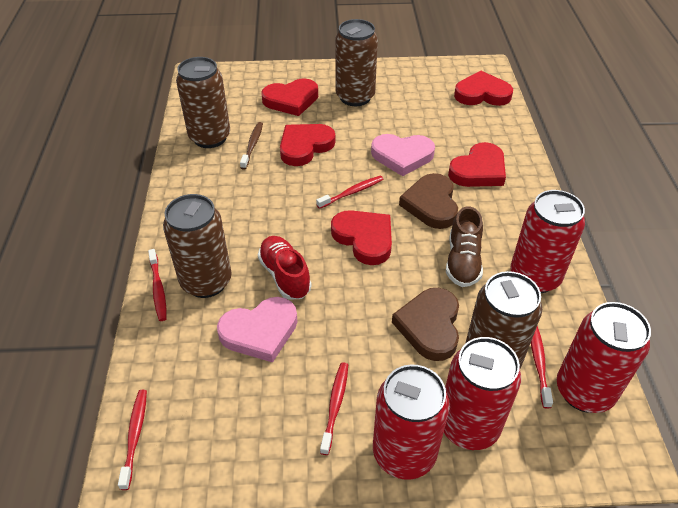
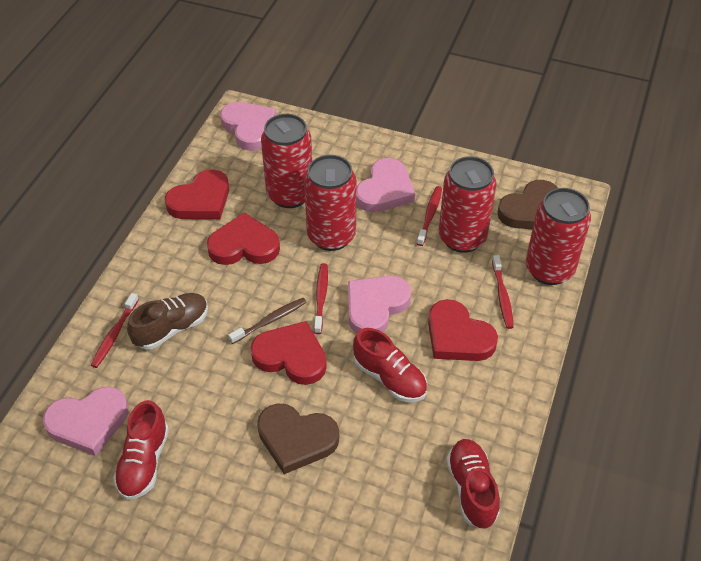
brown can: [163,194,231,298] [176,57,230,148] [335,19,378,106] [465,271,542,368] = 4 -> none = 0
pink heart: [217,297,298,363] [371,134,435,176] = 2 -> [43,387,129,456] [220,102,276,151] [348,276,411,334] [356,158,415,212] = 4
red heart: [261,79,318,116] [280,124,335,166] [331,210,392,265] [448,142,506,187] [454,71,513,106] = 5 -> [165,169,229,219] [207,212,280,265] [250,321,327,385] [428,299,498,361] = 4
red shoe: [258,236,312,300] = 1 -> [113,400,169,500] [353,328,427,402] [446,439,500,529] = 3
red toothbrush: [118,390,147,490] [148,249,167,321] [316,176,384,209] [320,362,348,455] [531,326,553,409] = 5 -> [91,293,139,368] [314,263,328,334] [417,186,442,246] [492,255,514,329] = 4

